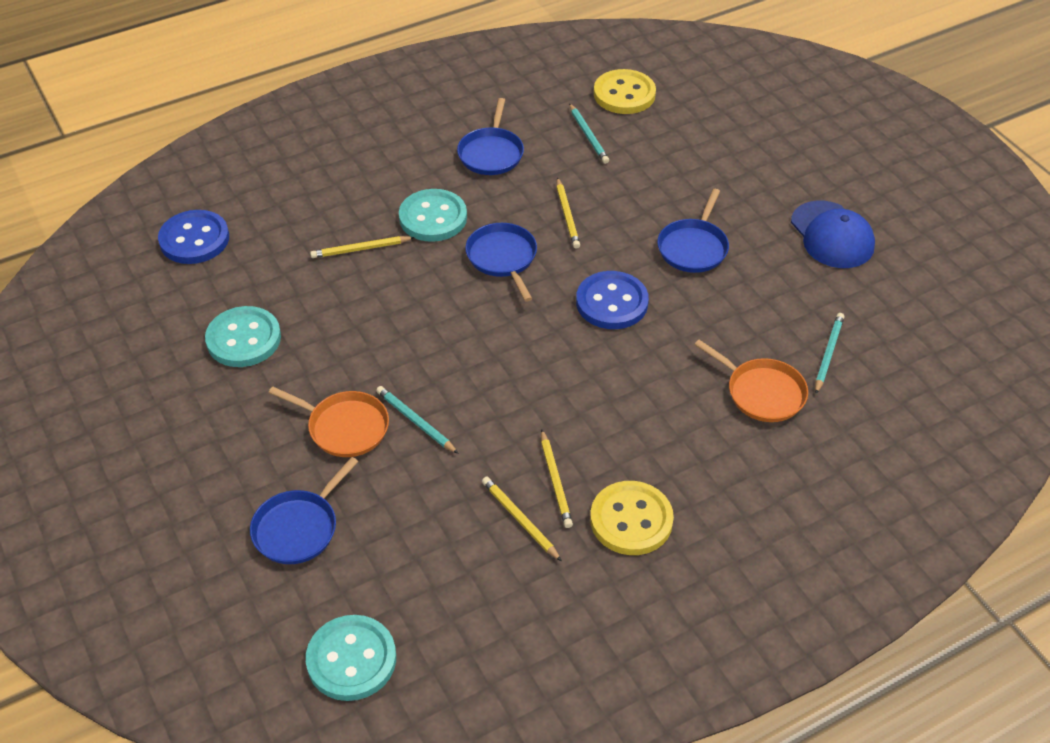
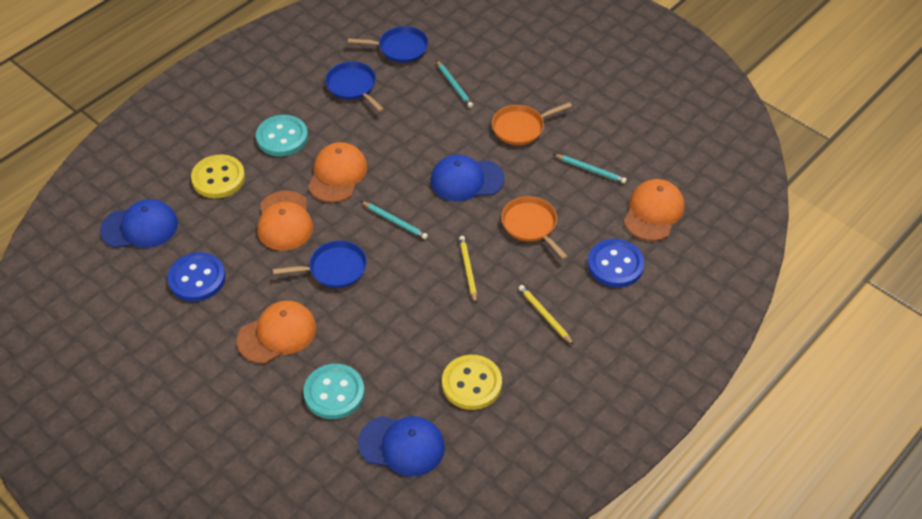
blue cap: [791,201,875,268] = 1 -> [100,199,178,248] [358,416,445,477] [431,155,504,201] = 3
blue pan: [250,457,358,564] [457,98,524,175] [465,223,537,302] [657,189,729,273] = 4 -> [273,240,367,288] [325,61,384,112] [348,26,428,63] = 3
orange cap: none = 0 -> [237,301,317,364] [257,191,313,251] [308,142,367,203] [624,179,684,241] = 4
turquoise button: [205,306,281,367] [306,615,396,701] [399,189,467,242] = 3 -> [256,115,308,157] [303,364,365,419] = 2
yellow pencil: [310,236,415,258] [482,477,562,561] [541,429,573,528] [556,178,580,249] = 4 -> [459,236,477,303] [519,285,574,345] = 2

